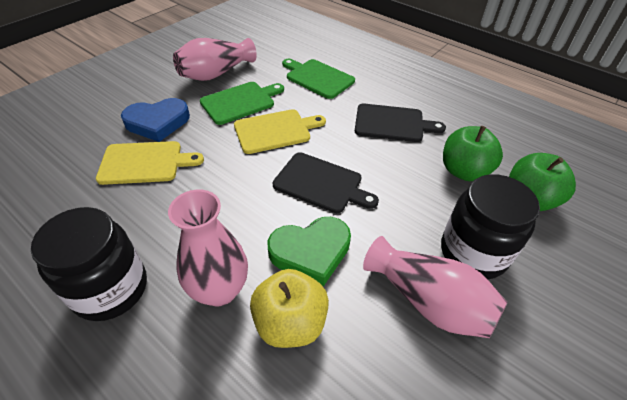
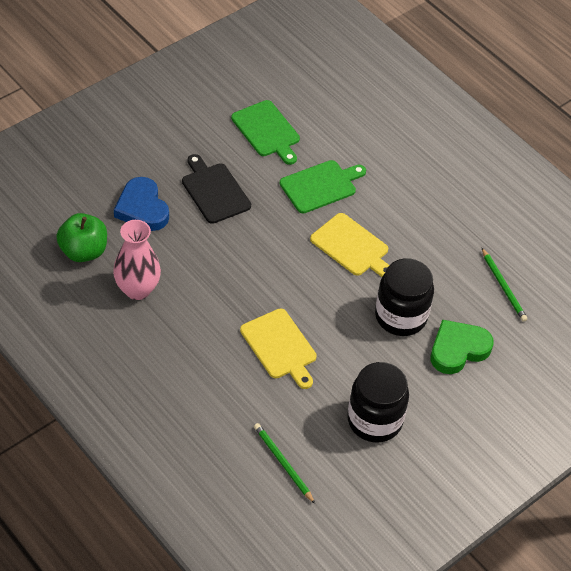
black cutting board: [272,152,379,213] [355,103,446,142] = 2 -> [182,154,251,224] = 1
green apple: [443,126,503,181] [509,153,576,211] = 2 -> [56,213,107,262] = 1
green pencil: none = 0 -> [254,423,315,504] [482,248,527,322] = 2
pink vase: [168,190,248,306] [173,38,257,81] [363,236,508,338] = 3 -> [113,220,161,300] = 1
yellow apple: [250,269,329,348] = 1 -> none = 0

